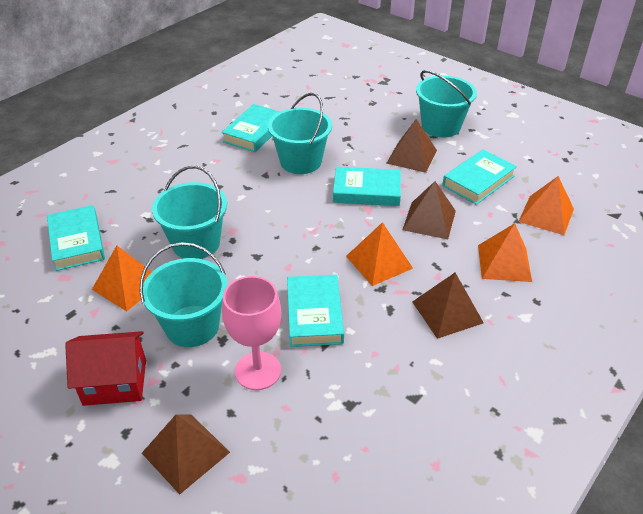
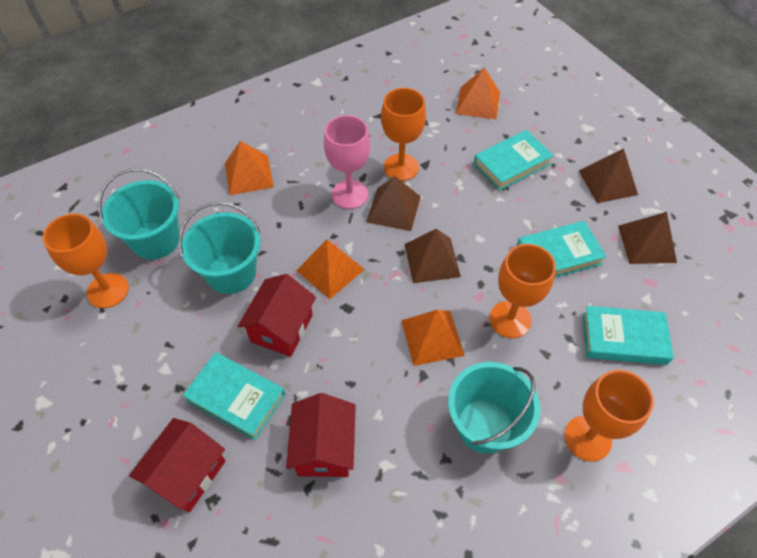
orange goblet: none = 0 -> [43,214,129,308] [381,88,426,181] [490,244,556,338] [564,370,654,462] = 4
red house: [65,331,146,406] = 1 -> [129,418,225,513] [238,274,316,357] [286,393,356,477] = 3
turquoise book: [47,205,105,271] [221,104,280,152] [287,275,344,347] [333,167,401,206] [442,149,517,205] = 5 -> [183,352,286,440] [474,130,554,191] [517,221,607,278] [582,306,674,365] = 4
turquoise bucket: [140,242,227,347] [152,166,227,259] [268,93,332,174] [416,70,477,138] = 4 -> [98,168,180,259] [179,202,261,294] [448,362,540,454] = 3

